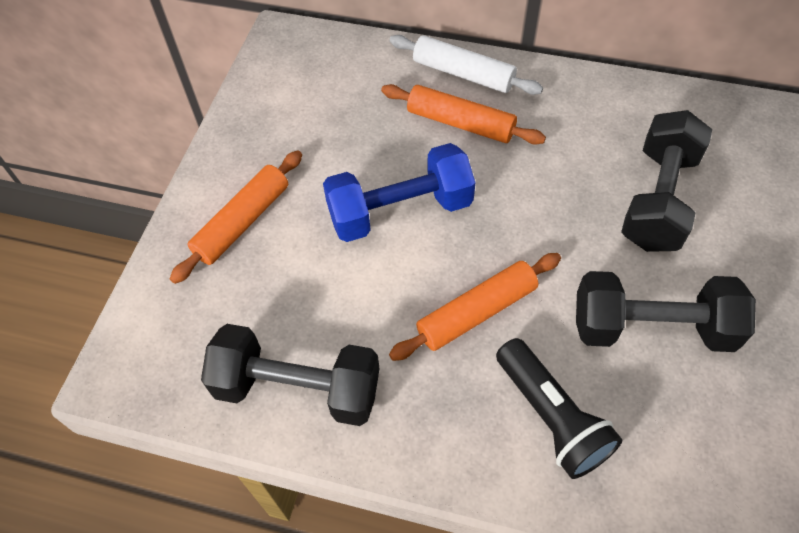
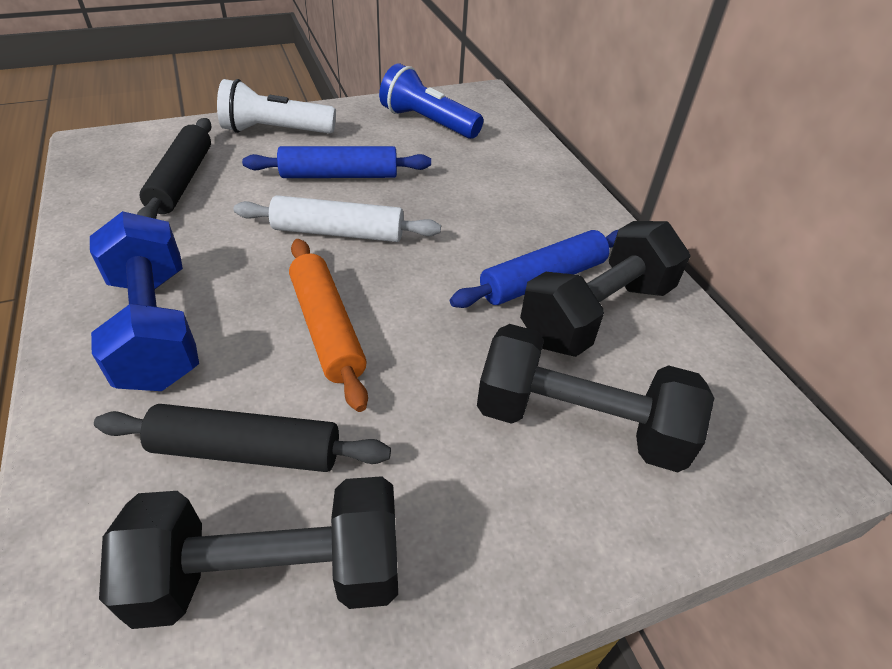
black flashlight: [496,338,622,479] = 1 -> none = 0
black rolling pin: none = 0 -> [94,404,391,472] [137,118,212,219] = 2
blue flashlight: none = 0 -> [379,63,483,139] = 1
blue rolling pin: none = 0 -> [242,146,431,178] [450,230,618,308] = 2
orange rolling pin: [170,151,302,284] [381,84,546,145] [389,253,561,361] = 3 -> [289,239,368,412] = 1
white flashlight: none = 0 -> [217,79,336,134] = 1

